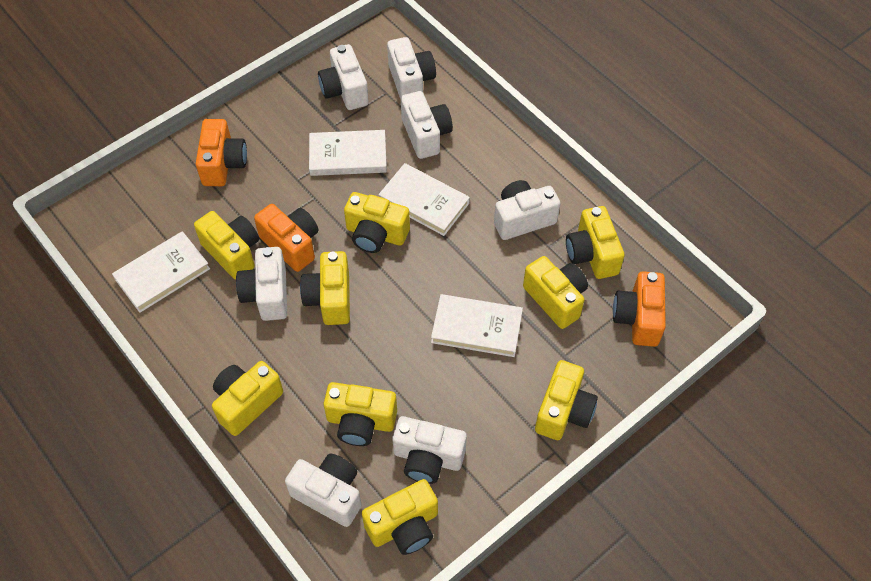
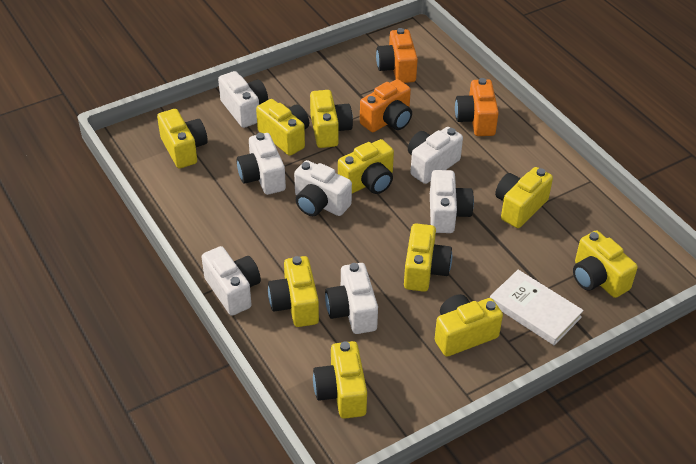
white book: [112,231,210,313] [309,130,387,176] [378,163,470,236] [431,294,523,357] = 4 -> [490,270,584,346] = 1
yellow camera: [194,211,259,280] [212,361,283,436] [300,251,350,325] [324,382,397,446] [344,192,410,253] [362,479,438,555] [523,256,588,329] [535,360,598,440] [566,206,625,279] = 9 -> [157,109,208,168] [256,99,309,156] [268,256,319,327] [310,90,353,148] [313,341,367,419] [338,139,394,194] [404,223,452,292] [435,294,503,357] [495,167,553,228] [573,230,638,298] = 10

